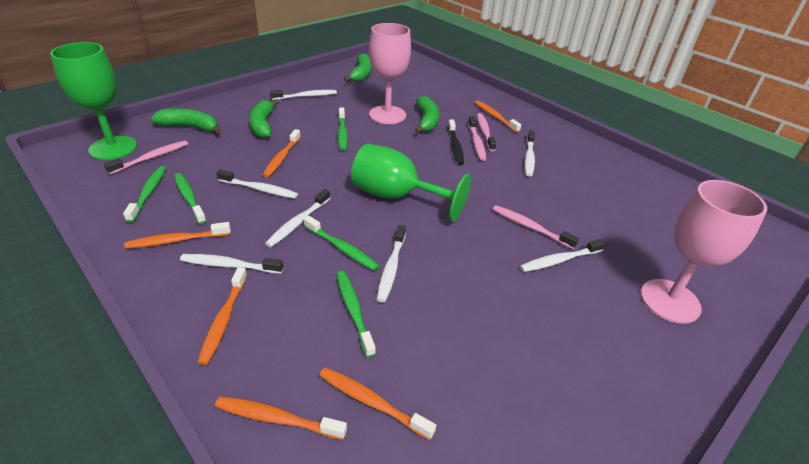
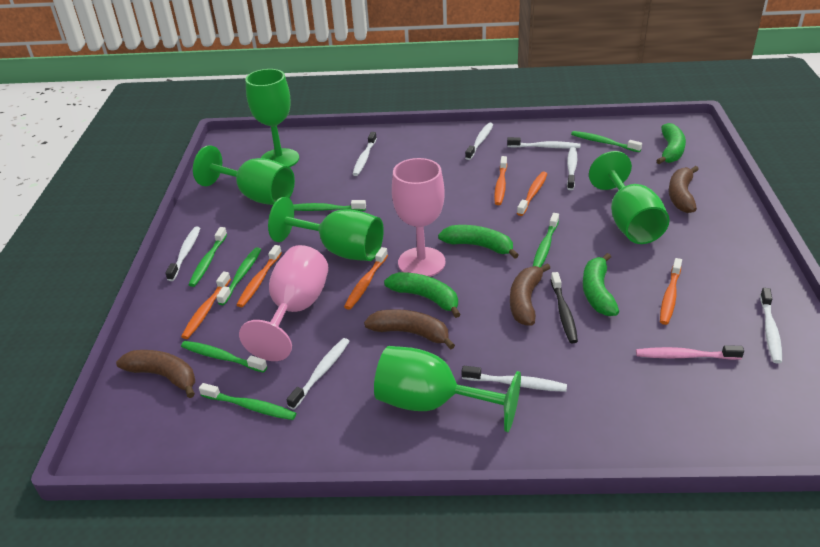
brown banana: none = 0 -> [116,350,195,398] [364,309,455,349] [510,263,550,326] [669,166,699,213] = 4
green goblet: [50,42,137,160] [351,144,471,222] = 2 -> [193,145,295,205] [245,69,299,167] [268,197,384,261] [374,346,521,432] [589,151,670,244] = 5
green toothbrush: [123,166,166,223] [174,173,206,224] [304,216,379,271] [336,271,376,358] [338,107,348,151] = 5 -> [181,341,267,373] [189,227,227,287] [199,383,296,420] [216,247,261,305] [293,200,366,211] [533,213,559,267] [571,131,642,152] = 7
pink toothbrush: [104,140,188,175] [468,116,486,161] [477,113,496,151] [493,205,579,249] = 4 -> [636,345,744,360] = 1
white toothbrush: [180,254,283,274] [216,170,298,199] [265,189,330,247] [270,90,337,100] [377,225,406,303] [520,239,606,272] [525,131,535,177] = 7 -> [165,227,200,281] [286,338,350,410] [353,132,377,176] [462,366,567,392] [465,123,493,160] [507,137,580,148] [567,147,577,190] [760,288,782,364] = 8

